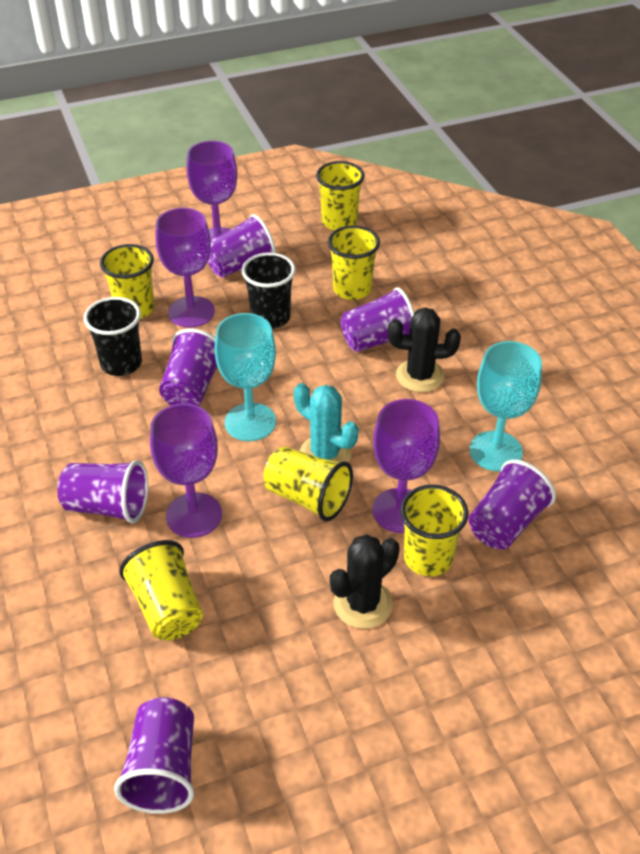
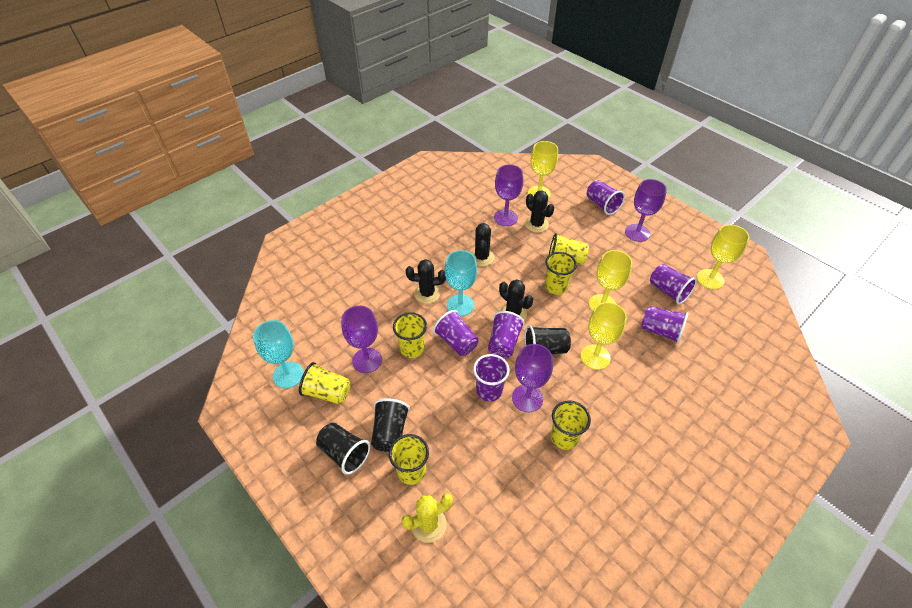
black cactus: [330,534,400,629] [388,307,461,392] = 2 -> [406,259,446,304] [471,223,495,266] [499,279,533,320] [525,190,554,233] = 4
black cup: [84,297,142,376] [241,252,296,329] = 2 -> [316,423,370,475] [371,398,410,452] [524,325,571,354] = 3
turquoise cactus: [294,383,358,463] = 1 -> none = 0
yellow cactus: none = 0 -> [401,493,453,543] = 1
yellow goblet: none = 0 -> [528,141,558,199] [581,302,627,370] [589,250,632,311] [697,224,750,289] = 4

